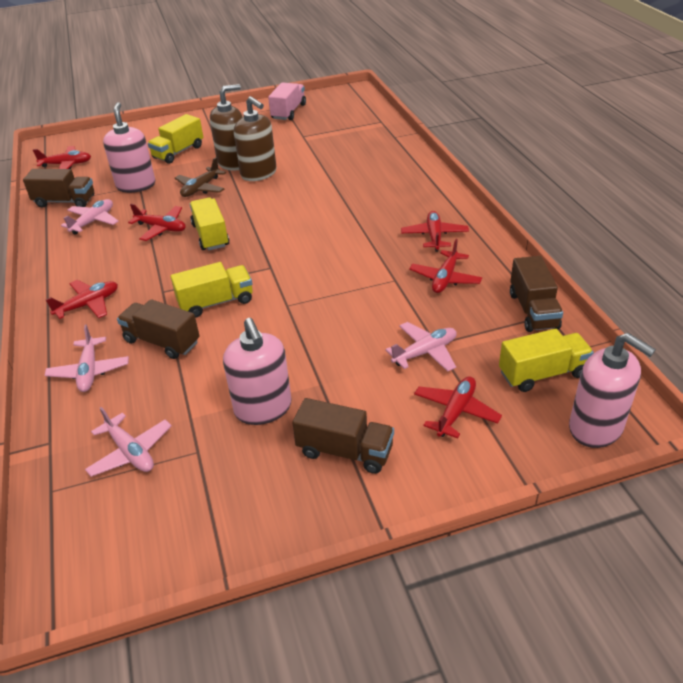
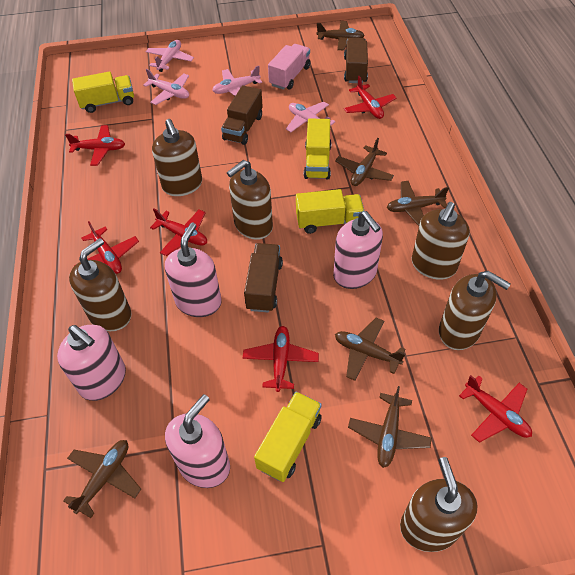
brown plane: [175,157,226,197] = 1 -> [63,440,141,518] [316,21,365,50] [335,138,394,186] [335,318,405,381] [348,386,432,468] [387,181,449,226] = 6
brown soap dispenser: [210,84,243,171] [234,96,277,181] = 2 -> [69,238,131,331] [152,119,202,196] [227,160,273,240] [400,457,477,552] [412,202,470,280] [439,271,511,350] = 6
brown truck: [23,169,94,208] [117,299,200,359] [292,398,394,474] [510,256,563,332] = 4 -> [221,85,263,145] [244,243,283,312] [344,38,368,83] = 3
pink soap dispenser: [103,102,155,193] [223,318,292,425] [569,333,656,448] = 3 -> [57,325,126,401] [165,223,222,317] [165,394,230,488] [333,211,383,289] = 4

